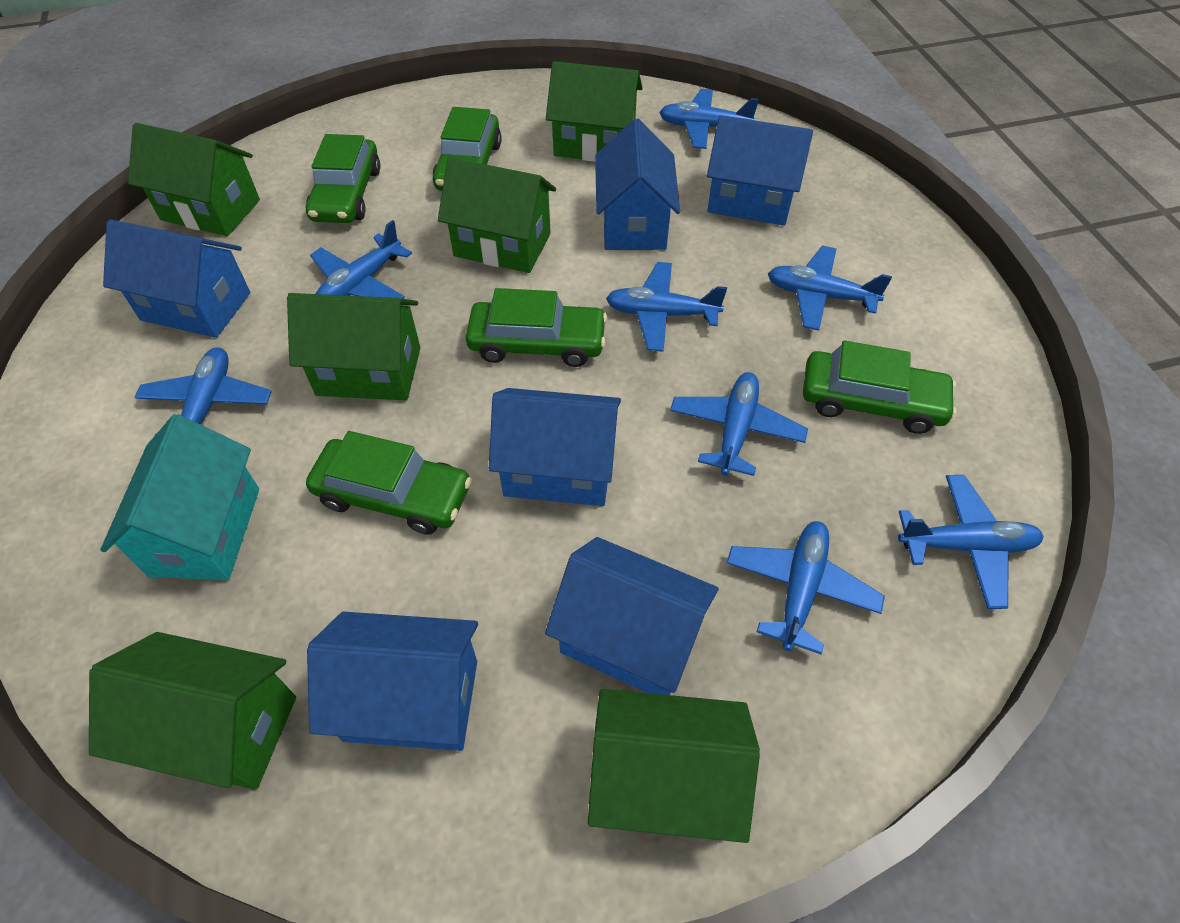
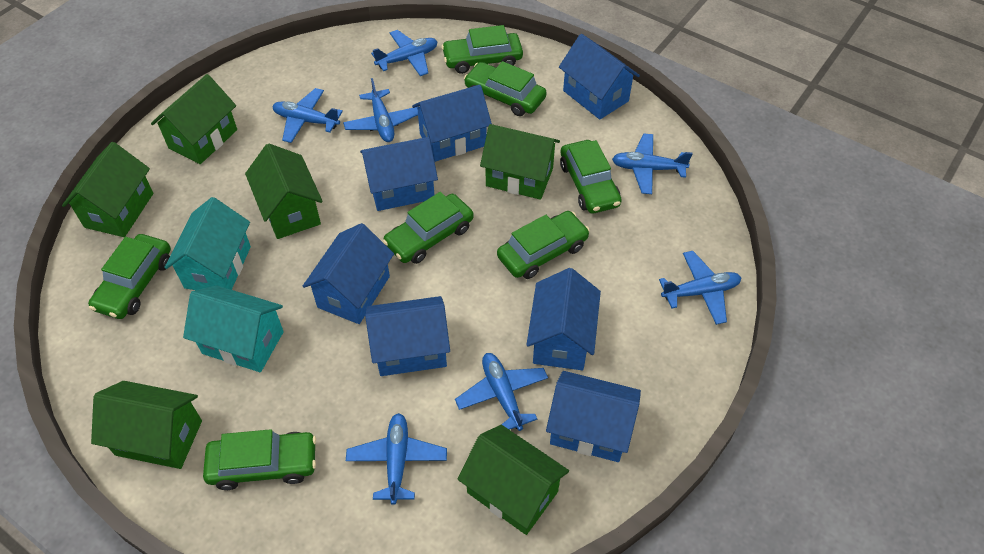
blue house: [103,219,250,338] [307,612,478,751] [489,388,621,506] [545,537,719,695] [595,118,680,250] [707,115,813,226] = 6 -> [303,223,394,324] [360,137,438,211] [365,296,450,376] [412,85,492,162] [526,268,601,370] [546,371,641,462] [559,34,640,119] = 7
blue plane: [134,347,272,435] [310,220,412,299] [606,262,727,352] [659,89,759,149] [670,372,808,476] [726,521,885,654] [768,246,892,331] [898,475,1044,609] = 8 -> [272,88,343,143] [343,78,418,142] [346,413,447,505] [371,30,438,76] [455,353,548,431] [612,133,692,194] [659,251,741,325] = 7
green car: [306,134,380,223] [306,431,472,535] [432,107,502,191] [466,288,607,367] [803,340,957,434] = 5 -> [88,234,171,319] [203,429,316,490] [383,192,474,264] [441,25,523,74] [464,61,547,116] [497,211,590,279] [560,140,622,214] = 7
turquoise house: [100,414,259,580] = 1 -> [164,197,251,290] [183,285,284,372] = 2

